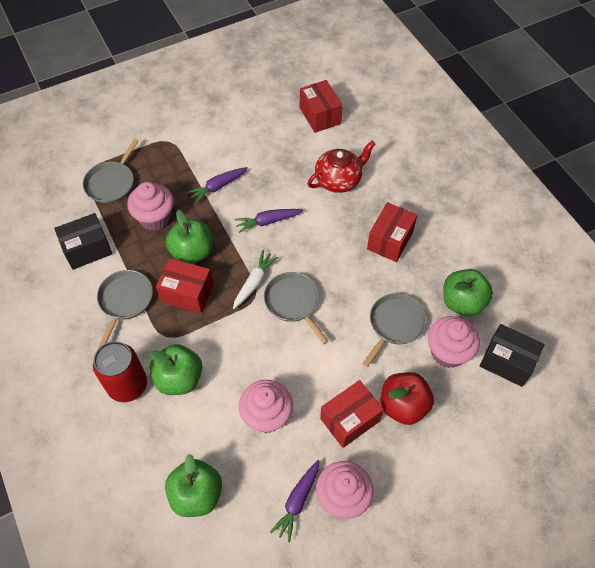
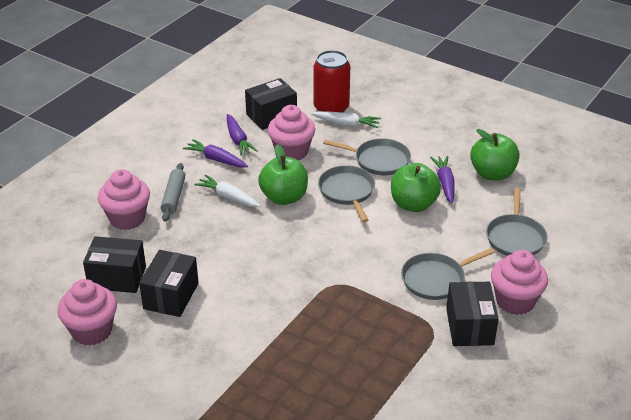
black box: [54,213,113,270] [480,324,544,387] = 2 -> [83,236,146,293] [139,250,199,317] [245,78,297,130] [446,282,499,346] = 4
green apple: [148,344,202,395] [165,454,222,517] [166,210,213,264] [443,269,493,316] = 4 -> [258,144,308,205] [391,163,441,212] [470,129,520,181] = 3
grey rolling pin: none = 0 -> [161,163,185,222] = 1
red apple: [381,372,434,425] = 1 -> none = 0
red box: [156,258,213,313] [300,80,343,133] [320,380,384,448] [367,202,417,262] = 4 -> none = 0
red teapot: [307,141,375,193] = 1 -> none = 0
white carrot: [233,250,278,309] = 1 -> [194,175,261,207] [311,111,381,128] = 2

